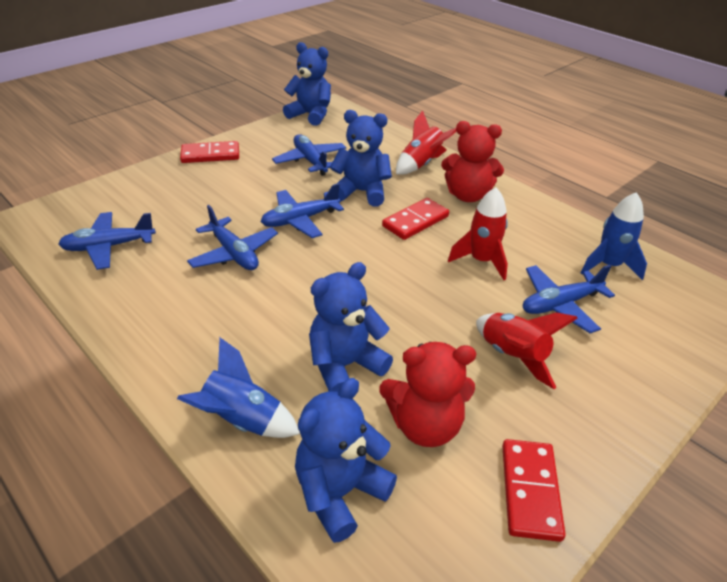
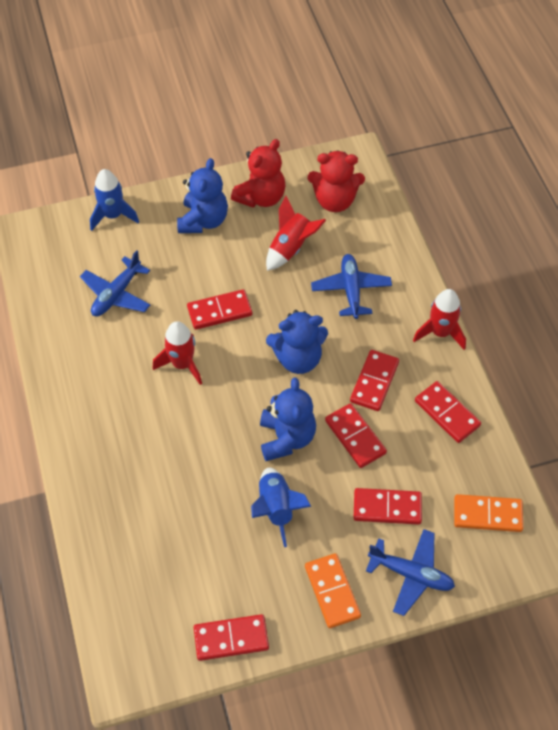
blue plane: [58,212,156,270] [187,205,278,270] [261,183,344,238] [272,134,346,176] [523,265,615,333] = 5 -> [80,250,150,317] [311,254,392,319] [366,529,455,616] = 3
blue teddy bear: [283,42,331,126] [295,378,397,543] [309,262,393,392] [330,110,392,206] = 4 -> [177,158,228,233] [260,378,316,461] [266,310,328,374] = 3
orange domino: none = 0 -> [305,553,361,628] [454,494,523,532] = 2
red domino: [180,141,239,163] [382,198,449,240] [502,439,566,542] = 3 -> [187,289,252,330] [194,614,269,661] [325,403,387,468] [350,350,399,411] [354,488,422,525] [415,381,481,443] = 6

